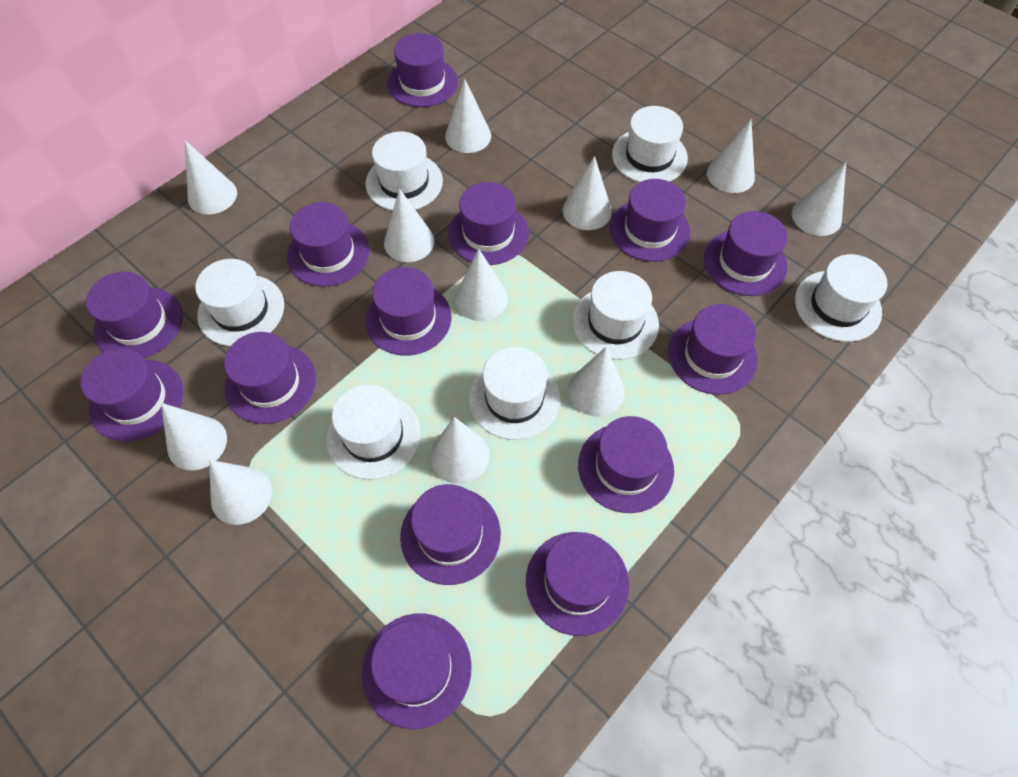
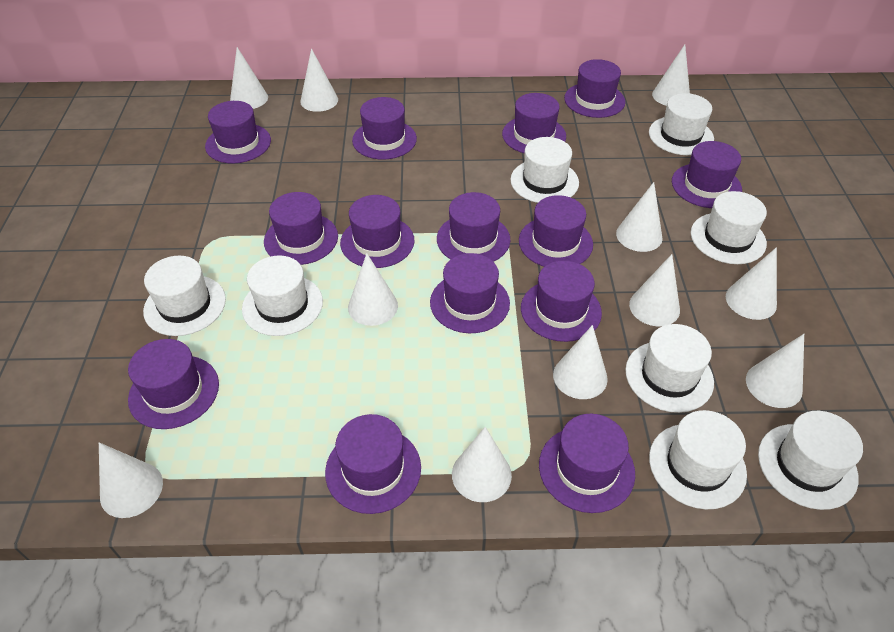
white hat: [195,259,284,346] [326,384,421,480] [366,132,443,211] [469,347,560,440] [572,271,659,360] [612,106,688,183] [795,254,887,342] = 7 -> [143,256,226,336] [242,255,323,336] [510,137,579,203] [625,324,714,413] [649,93,714,155] [649,410,747,509] [691,191,767,264] [758,411,863,510] = 8

